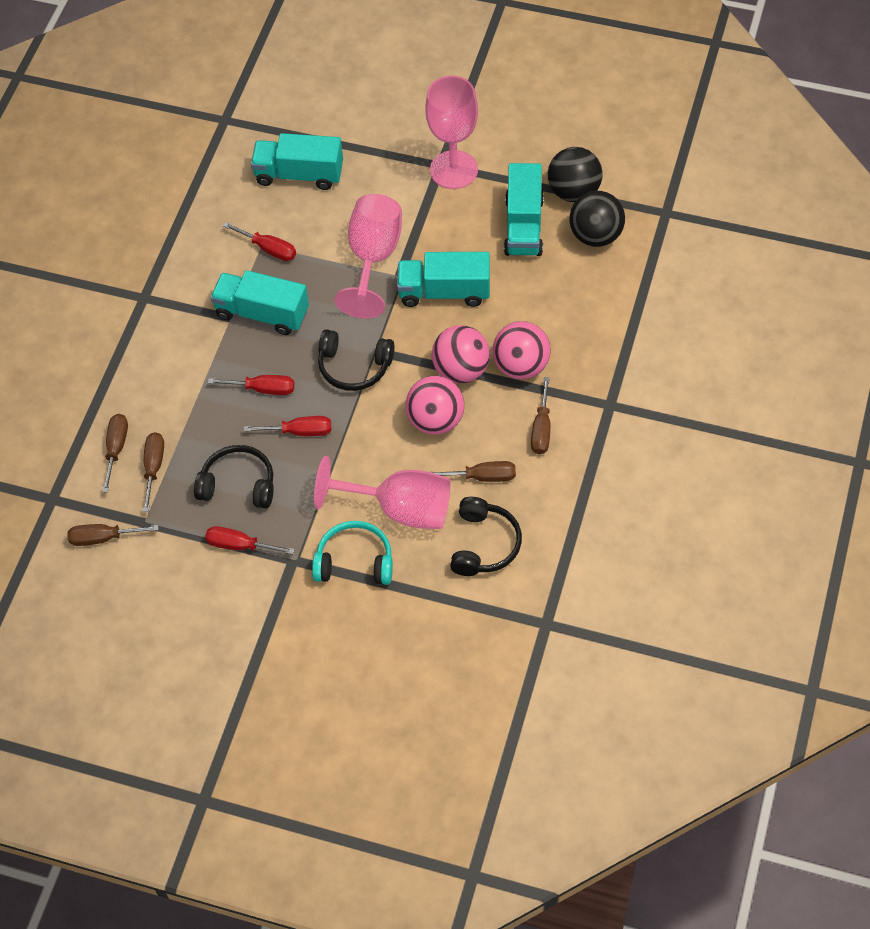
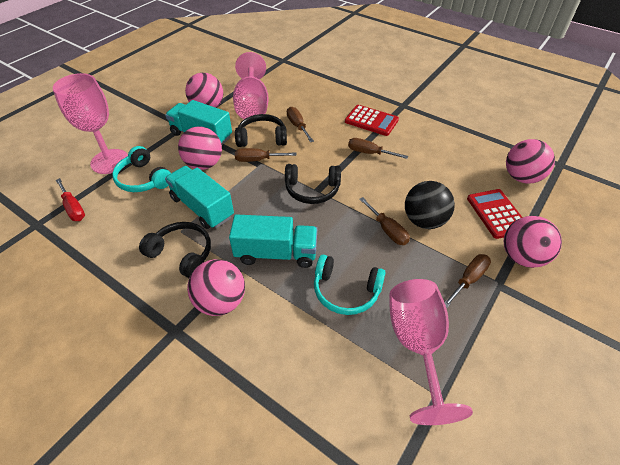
black ball: [548,147,602,202] [569,191,625,247] = 2 -> [405,181,455,229] = 1
pink ball: [406,376,464,435] [432,325,490,383] [492,321,551,379] = 3 -> [178,126,222,170] [185,73,223,108] [187,259,245,316] [504,216,562,268] [506,139,555,184] = 5
red calculator: none = 0 -> [345,105,399,136] [467,189,523,239] = 2
red screwdriver: [205,526,295,554] [208,375,294,395] [223,222,296,261] [244,416,331,436] = 4 -> [56,178,85,221] = 1
turquoise headphones: [312,521,393,585] = 1 -> [112,146,171,192] [314,255,386,315] = 2
turquoise truck: [210,270,309,335] [251,133,343,190] [397,252,490,307] [504,163,544,256] = 4 -> [165,100,232,145] [165,166,234,229] [229,214,317,268] = 3

